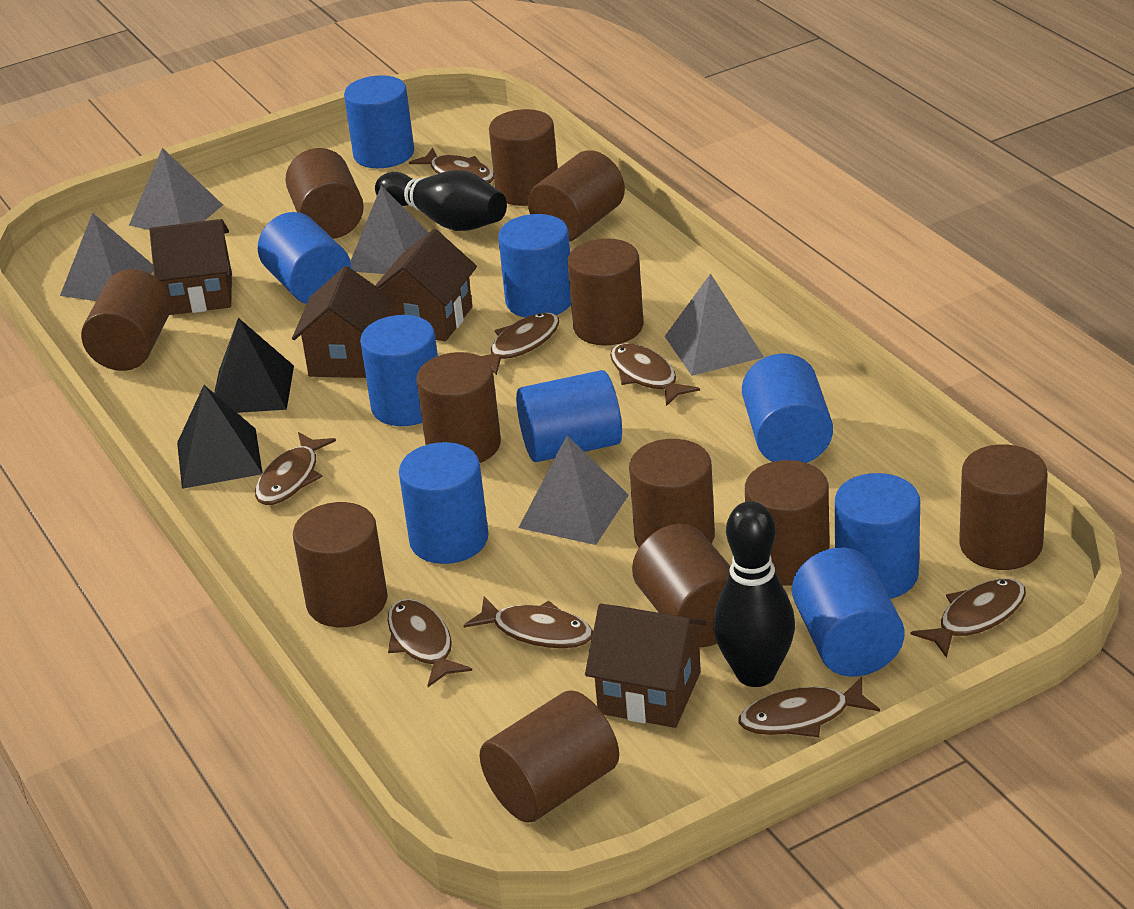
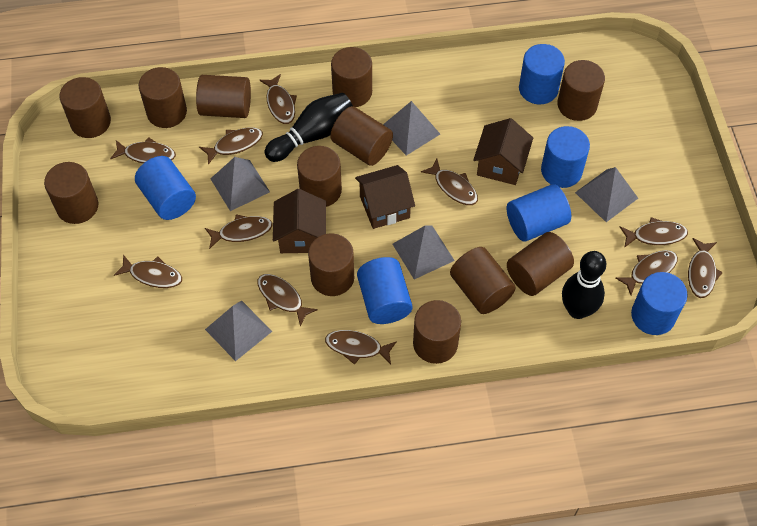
black pyramid: [177,385,262,489] [214,318,294,413] = 2 -> none = 0
blue cylinder: [258,212,351,304] [344,75,414,168] [360,315,438,426] [399,442,488,564] [498,214,571,318] [516,370,622,462] [742,353,833,463] [792,548,904,677] [835,473,920,599] = 9 -> [135,156,196,220] [357,257,413,324] [507,184,571,242] [519,44,565,104] [541,126,590,188] [631,272,688,335] = 6
brown fish: [255,432,336,505] [388,599,472,687] [409,148,494,183] [463,597,593,648] [481,313,559,375] [610,343,700,406] [739,677,880,737] [911,578,1026,658] = 8 -> [110,137,176,163] [114,255,182,288] [199,127,263,165] [205,214,273,249] [258,274,318,326] [259,74,297,124] [325,330,397,365] [421,159,478,205] [615,250,678,295] [620,217,688,248] [688,238,723,298] = 11
brown house: [149,219,232,315] [292,266,393,378] [375,229,477,341] [585,604,707,728] = 4 -> [273,189,326,253] [355,165,415,229] [473,118,533,185] = 3

